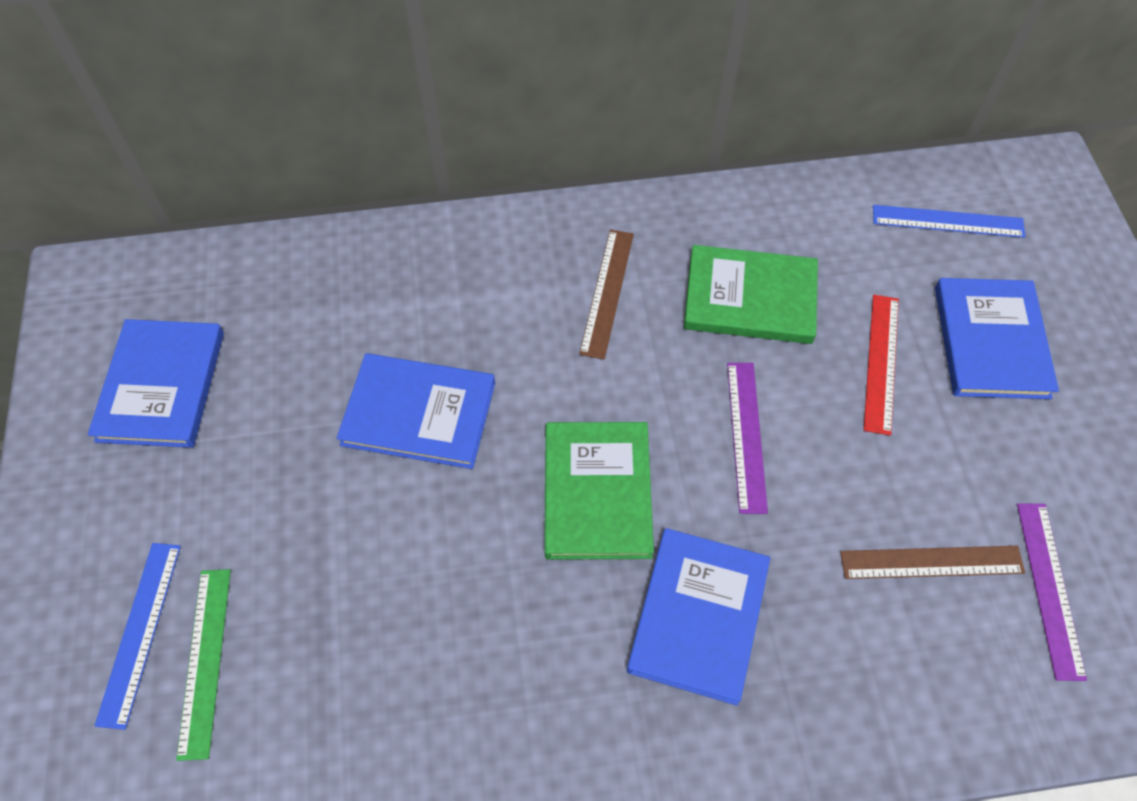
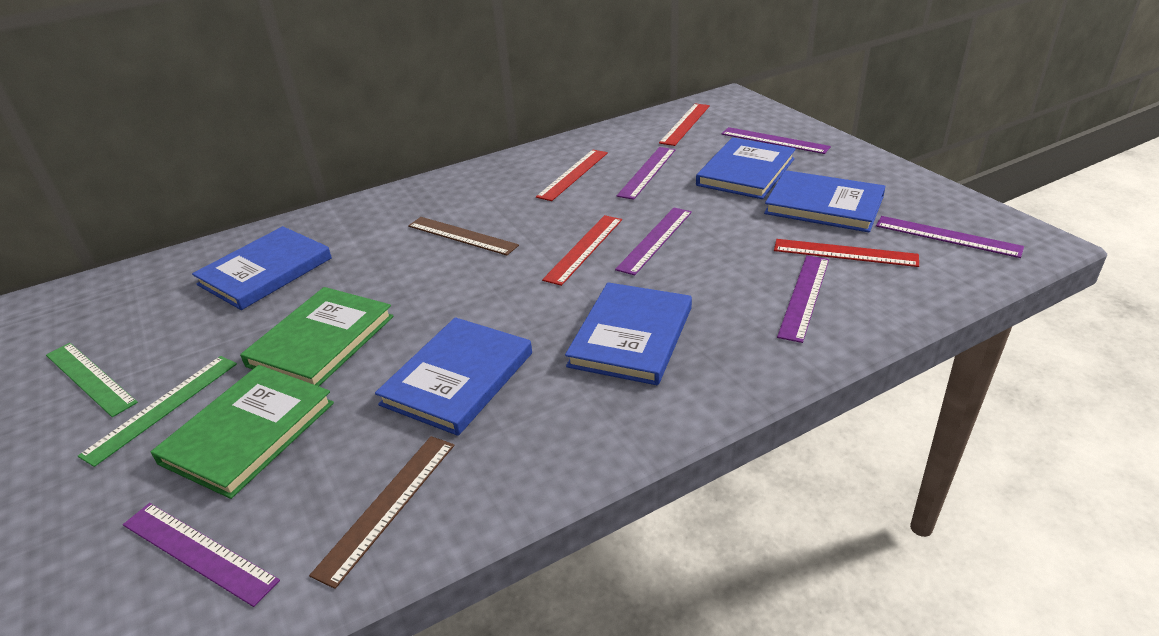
blue book: [88,319,224,448] [337,353,495,469] [627,528,770,705] [935,278,1059,399] = 4 -> [192,226,332,310] [375,317,532,436] [565,282,692,385] [696,137,796,199] [764,170,886,232] = 5
blue ruler: [95,543,181,730] [873,205,1026,238] = 2 -> none = 0
green ruler: [176,569,231,761] = 1 -> [46,343,138,417] [78,356,237,467] = 2
purple ruler: [727,363,768,514] [1017,503,1087,681] = 2 -> [123,503,280,607] [615,208,692,275] [617,147,676,200] [722,127,831,154] [777,255,829,343] [876,216,1024,258] = 6
red ruler: [864,295,899,436] = 1 -> [536,150,608,201] [542,215,622,286] [659,103,710,146] [774,239,919,267] = 4

